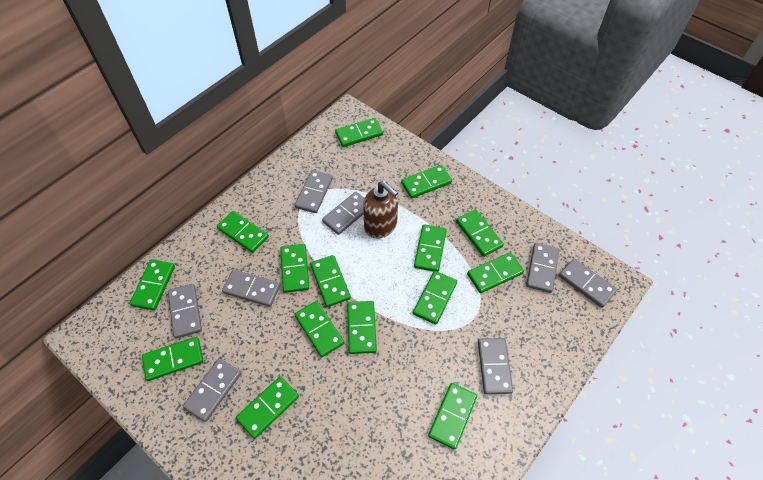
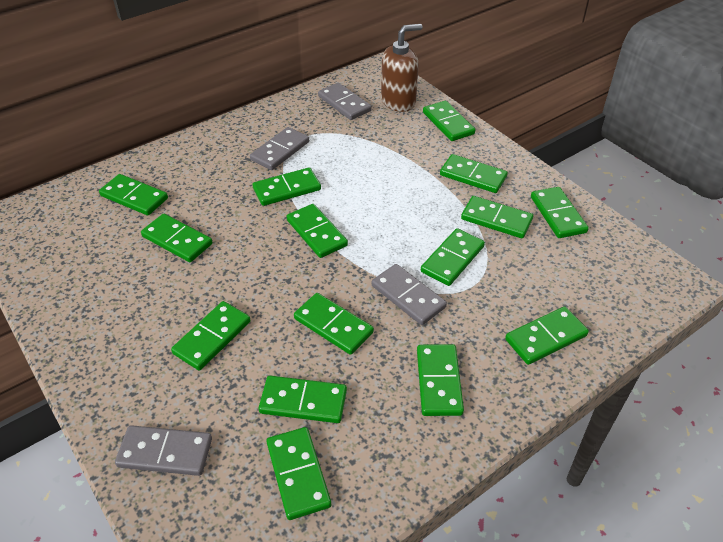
grey domino: [168,284,202,338] [183,359,241,422] [222,270,280,307] [295,170,333,213] [322,192,365,235] [478,338,513,394] [526,243,559,293] [559,259,617,308] = 8 -> [115,425,212,476] [250,127,309,170] [318,83,372,120] [372,264,447,325] = 4

